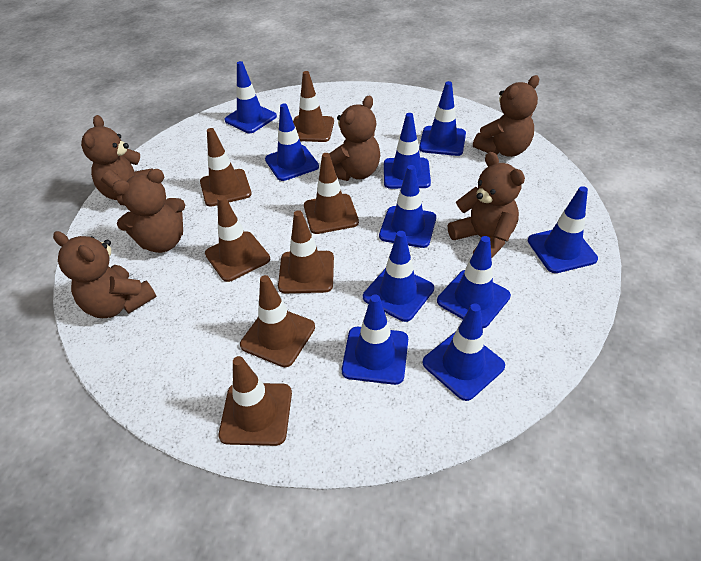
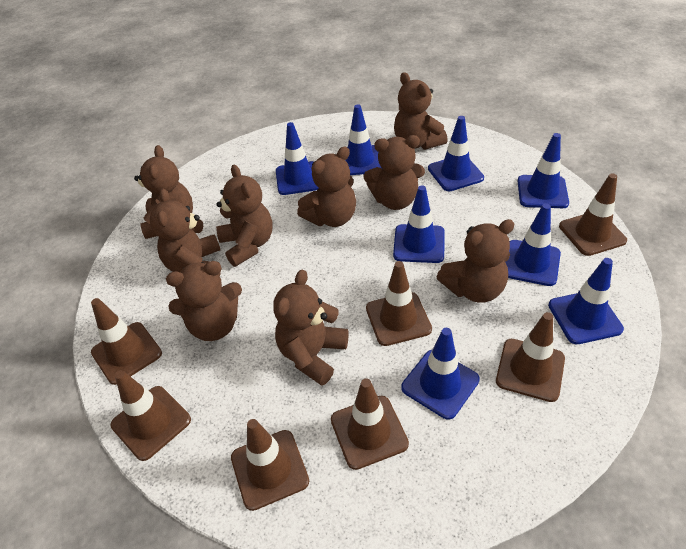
blue traffic cone: [225,61,277,133] [265,104,319,181] [342,294,408,385] [363,231,434,322] [379,165,436,248] [384,113,431,189] [419,81,466,156] [423,304,505,401] [437,236,511,328] [528,186,598,273] = 10 -> [276,122,318,195] [345,104,382,175] [393,185,445,263] [401,328,480,420] [428,116,484,191] [505,203,561,286] [518,133,569,208] [548,258,624,344] = 8
brown teddy bear: [53,231,157,318] [81,115,153,206] [112,169,185,253] [329,96,380,181] [448,152,525,259] [473,75,539,157] = 6 -> [134,145,193,239] [150,189,221,276] [166,261,242,341] [216,165,273,267] [273,270,349,386] [297,146,356,227] [363,135,425,210] [394,72,448,150] [437,219,515,303] = 9

